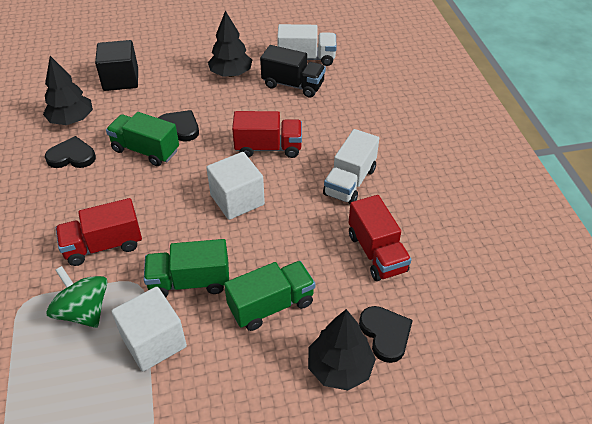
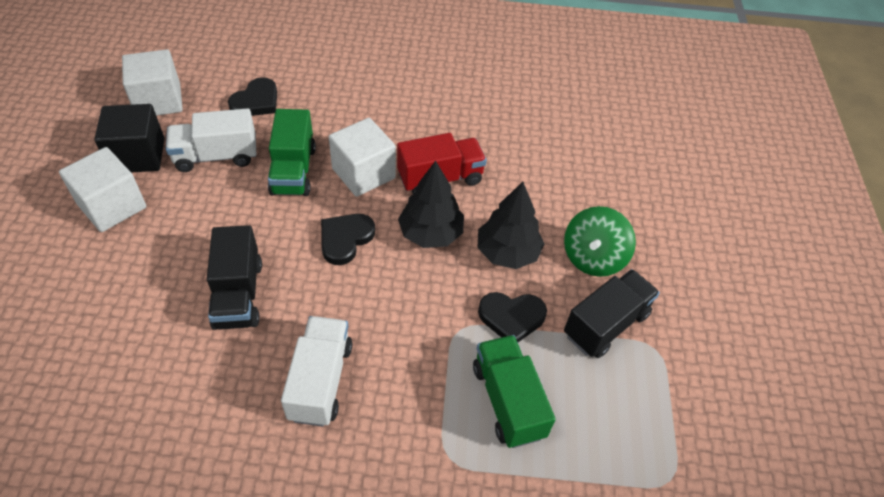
black tree: [43,56,93,125] [208,10,252,77] [308,309,376,390] = 3 -> [398,161,464,248] [477,182,544,269] = 2
black truck: [260,45,326,98] = 1 -> [207,225,262,330] [564,269,660,358] = 2
green truck: [106,112,179,166] [144,239,229,298] [224,261,315,331] = 3 -> [268,109,316,196] [473,335,556,448] = 2
red truck: [56,198,142,266] [232,111,302,158] [349,195,412,281] = 3 -> [397,133,487,194] = 1
white cube: [112,287,187,371] [206,152,265,220] = 2 -> [59,147,146,232] [122,49,183,116] [329,118,396,197] = 3

